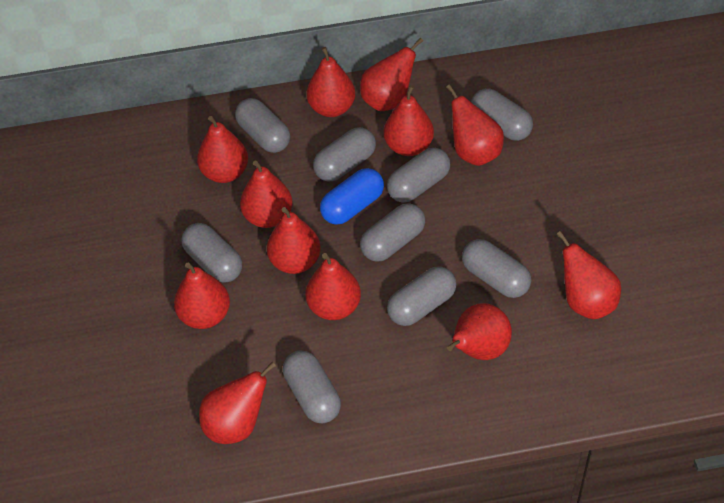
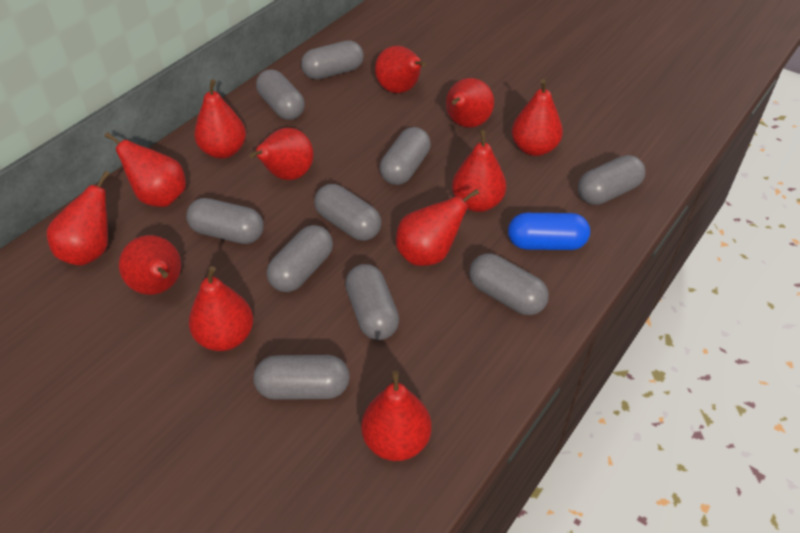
grey capsule: [181,223,242,283] [235,98,290,153] [283,351,341,423] [313,127,376,182] [360,203,425,262] [387,148,450,202] [387,267,457,326] [462,239,531,298] [471,88,533,141] = 9 -> [186,198,264,244] [254,355,350,400] [256,69,305,120] [267,225,333,292] [301,40,364,80] [314,184,381,241] [345,264,399,340] [380,127,431,185] [469,253,549,315] [578,155,645,205] = 10

